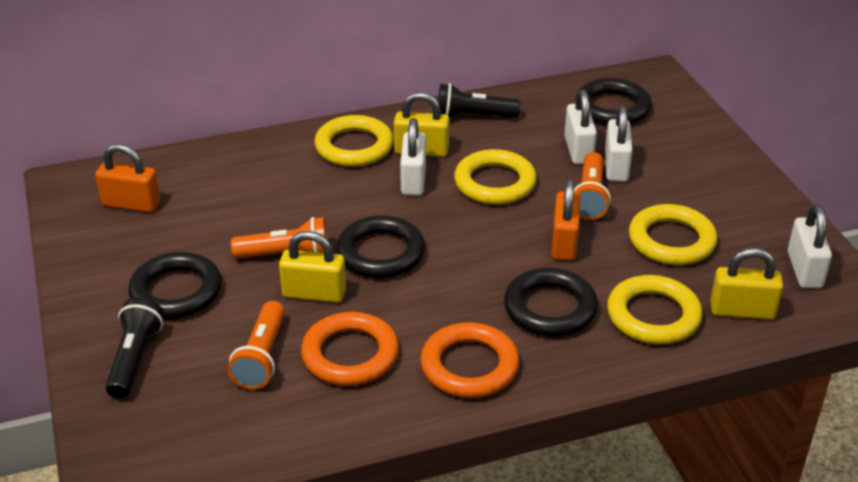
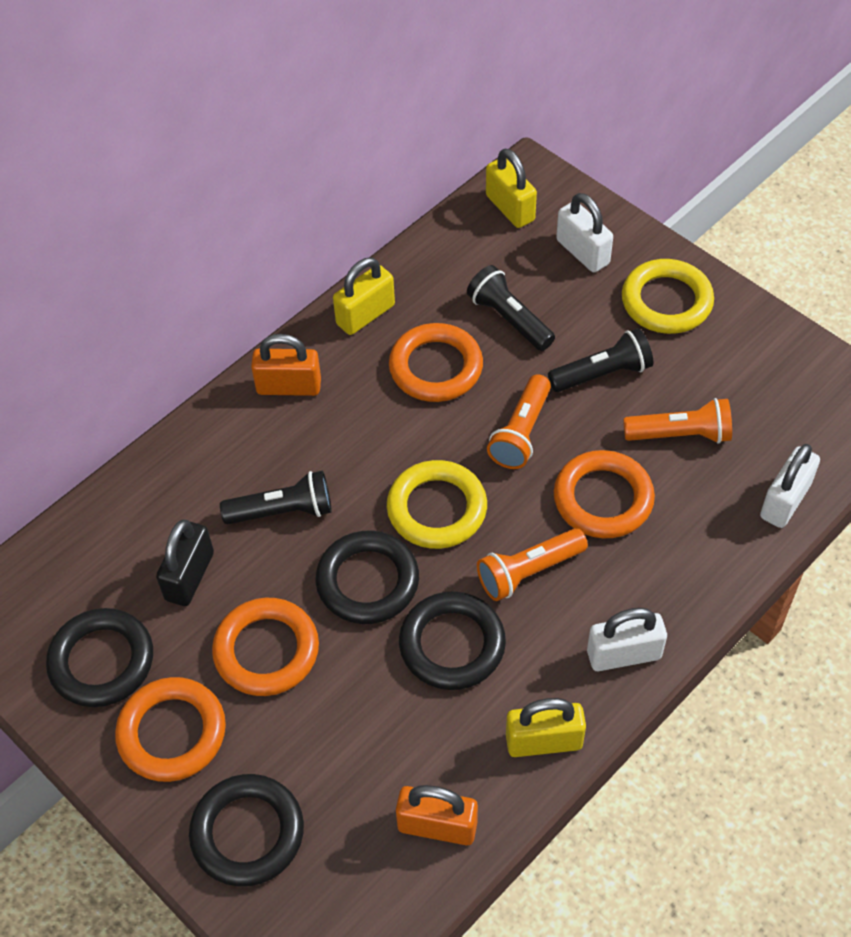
black flashlight: [105,297,164,398] [438,83,520,117] = 2 -> [220,471,332,524] [467,265,555,351] [548,328,653,392] = 3
black padlock: none = 0 -> [156,519,214,606] = 1
orange ring: [301,312,399,386] [420,322,519,398] = 2 -> [115,677,226,782] [212,598,319,696] [389,323,483,402] [554,450,655,538] = 4
white padlock: [400,118,426,196] [564,89,597,165] [605,105,633,182] [788,204,832,288] = 4 -> [556,193,613,272] [587,608,667,671] [760,444,820,528] = 3
yellow ring: [315,115,394,167] [454,149,537,205] [607,275,703,345] [629,204,717,265] = 4 -> [387,460,487,549] [622,259,714,334] = 2

